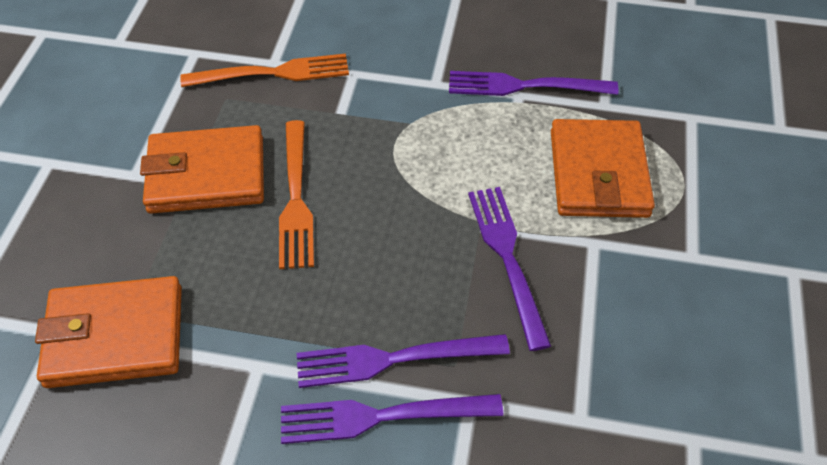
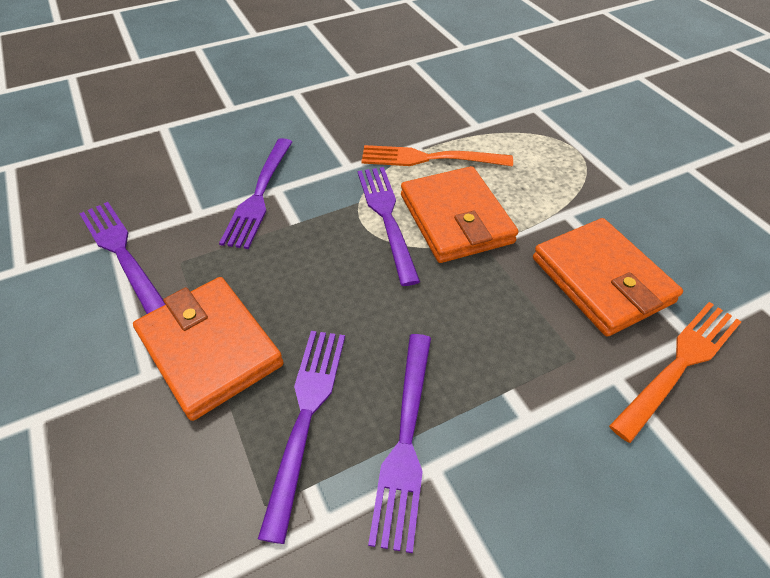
purple fork: [281,394,503,444] [297,334,510,388] [449,71,618,96] [468,187,551,351] = 4 -> [79,202,166,314] [219,138,292,249] [258,331,345,544] [358,167,420,286] [368,334,431,553] = 5

